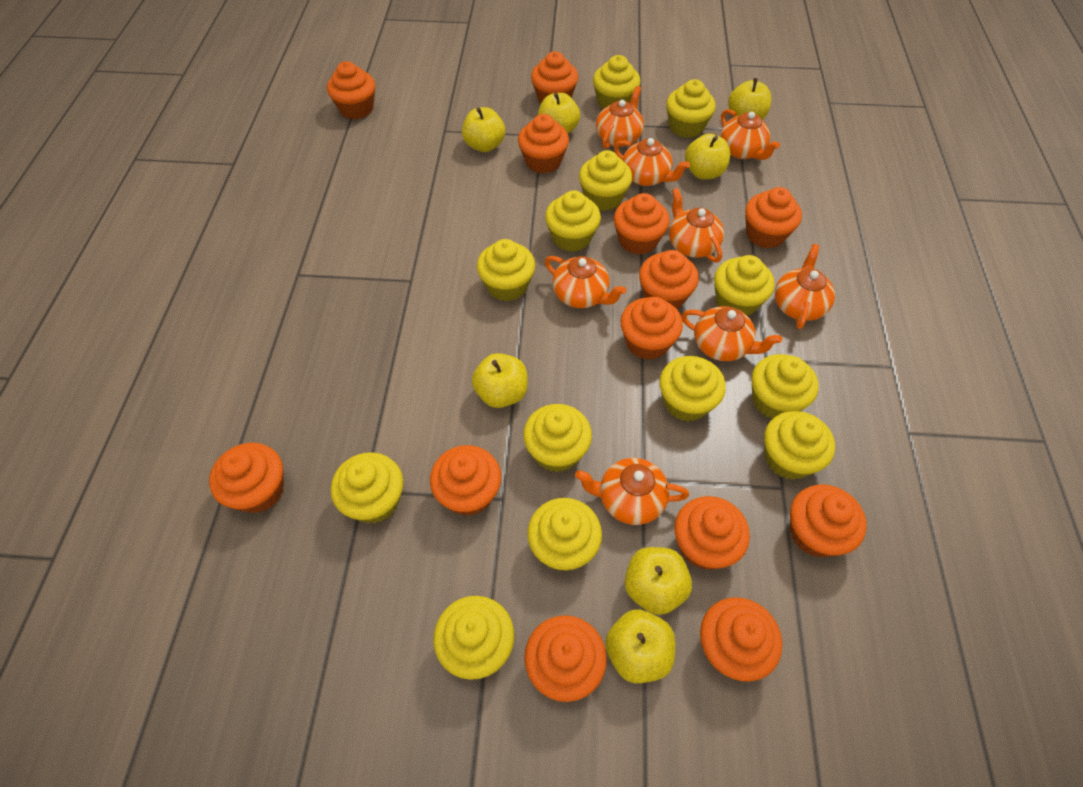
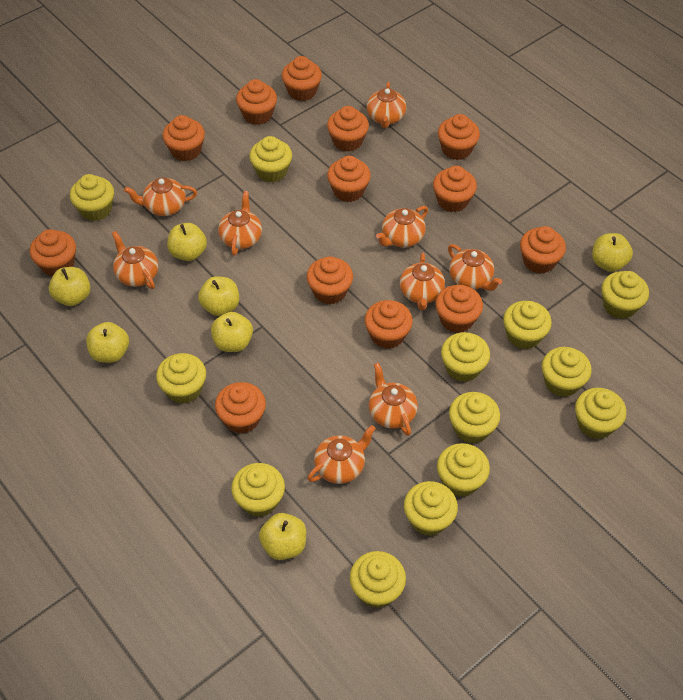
orange teapot: [545,256,626,308] [575,458,689,525] [596,86,644,149] [614,138,690,186] [669,188,724,262] [681,306,782,361] [720,109,780,160] [775,244,835,329] = 8 -> [112,231,158,289] [124,178,197,216] [218,191,262,256] [308,425,376,484] [367,82,406,128] [369,363,418,436] [376,206,428,247] [400,253,445,310] [448,244,502,291] = 9

